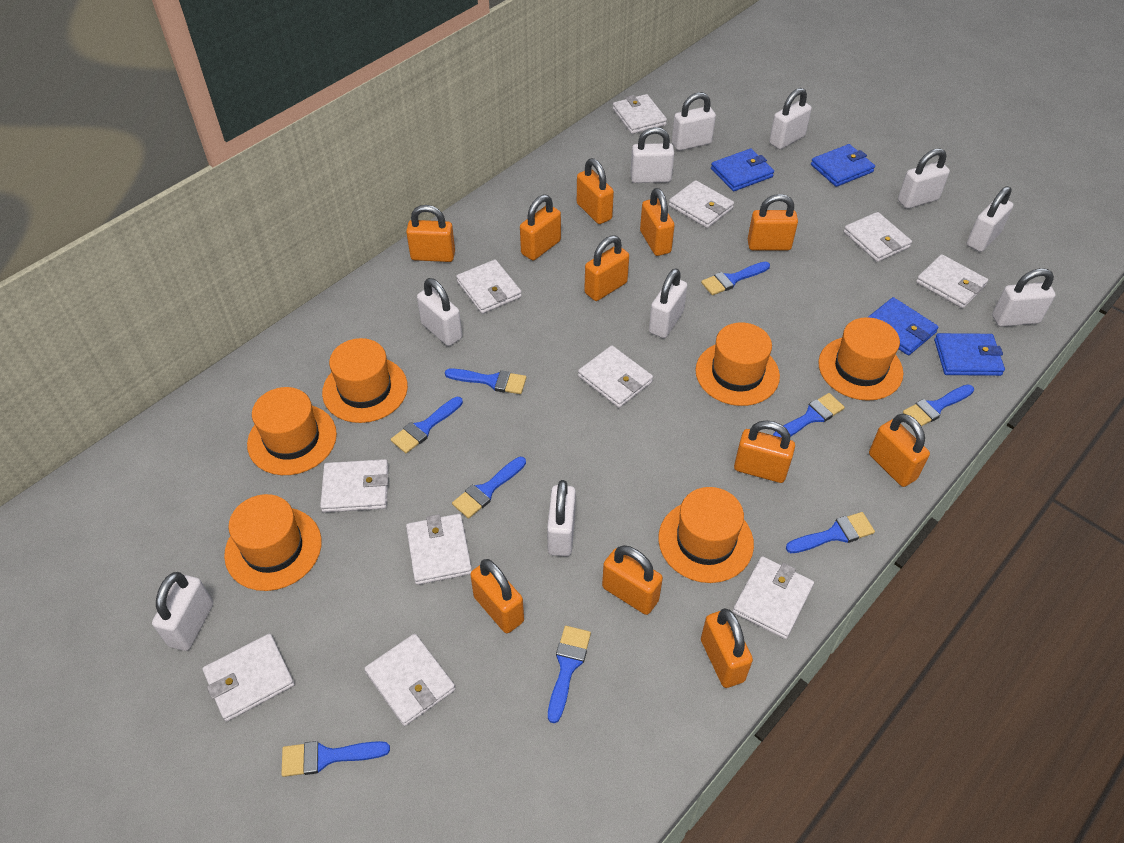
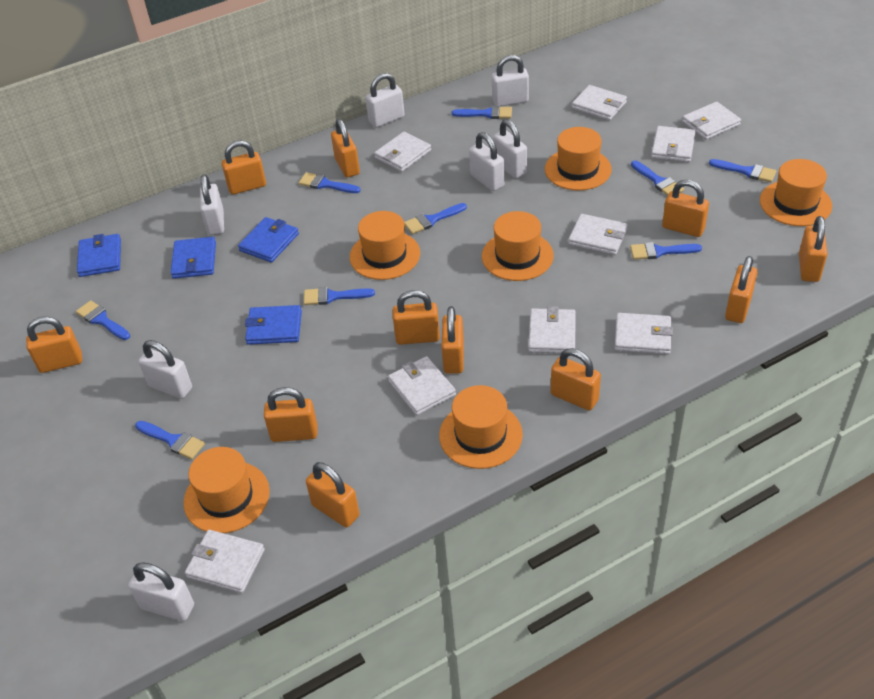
white padlock: [152,572,213,651] [417,278,462,346] [547,480,576,556] [630,127,674,183] [649,268,687,338] [672,92,716,151] [769,88,812,149] [898,148,950,209] [967,186,1014,252] [992,268,1056,327] = 10 -> [129,562,194,621] [138,340,192,399] [200,174,224,235] [365,73,404,128] [469,132,505,191] [492,55,529,106] [493,120,527,179] = 7
white wallet: [203,634,295,722] [320,459,388,513] [365,634,455,726] [406,514,472,585] [456,260,522,314] [578,345,653,408] [613,94,667,134] [669,180,734,228] [733,556,814,639] [844,212,912,262] [916,254,988,308] = 11 -> [185,530,265,593] [374,132,431,172] [388,356,456,415] [528,306,576,354] [568,214,628,255] [572,85,627,121] [615,313,673,355] [651,126,696,162] [682,102,741,140] = 9

